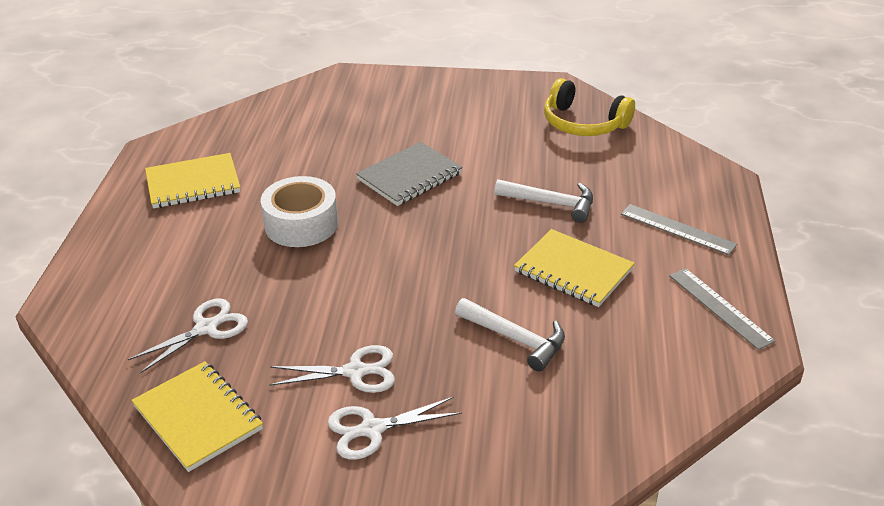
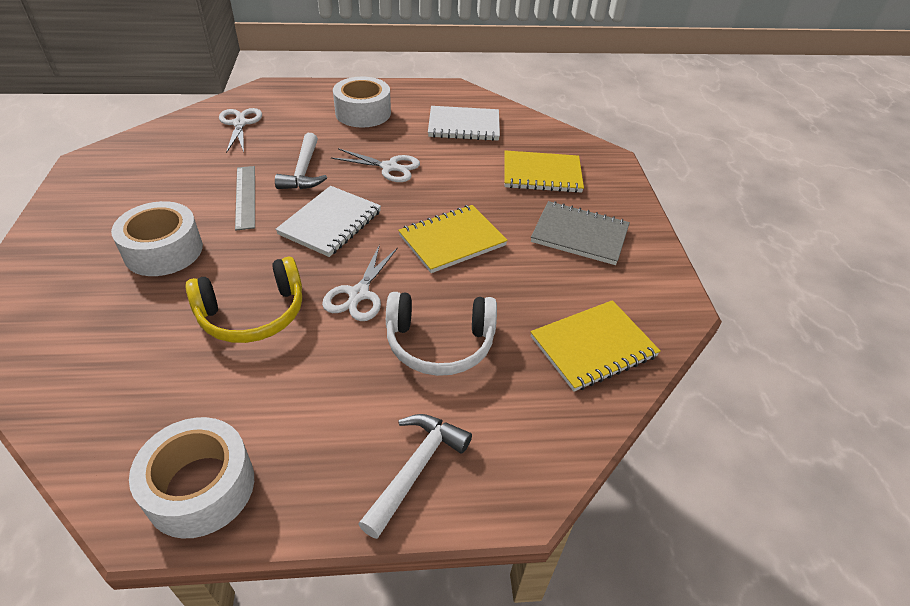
grey ruler: [621,204,737,255] [669,268,776,350] = 2 -> [235,166,255,230] = 1
white headphones: none = 0 -> [386,292,497,376] = 1
white notebook: none = 0 -> [275,186,381,257] [428,106,500,141] = 2
white tape: [261,176,338,247] = 1 -> [111,201,203,276] [129,417,254,538] [333,77,391,127] = 3

